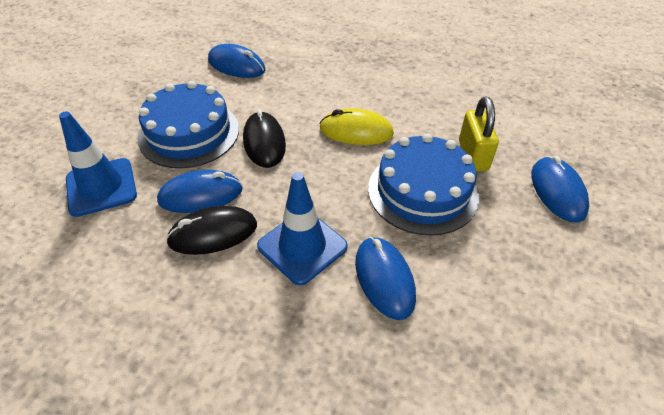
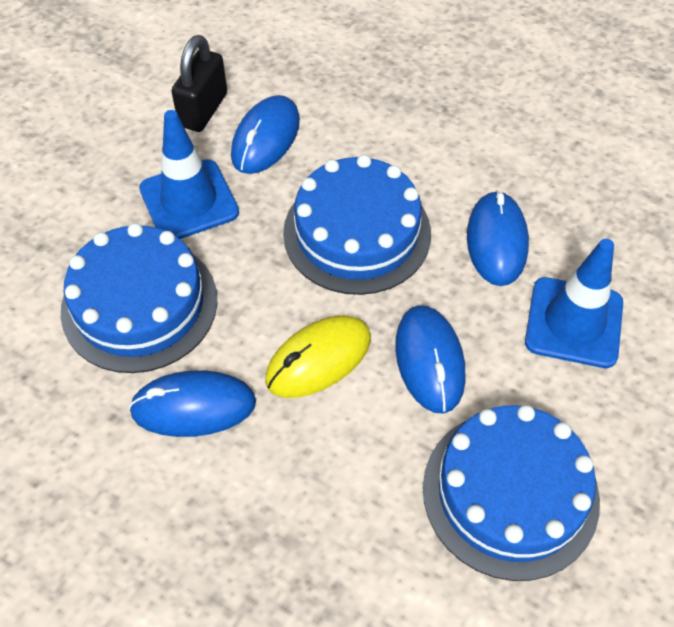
black mouse: [166,206,257,255] [243,109,286,168] = 2 -> none = 0
black padlock: none = 0 -> [171,35,227,132] = 1
blue cake: [138,81,239,168] [368,133,480,236] = 2 -> [61,223,218,373] [283,155,431,295] [423,405,600,581] = 3
yellow padlock: [459,97,499,171] = 1 -> none = 0

